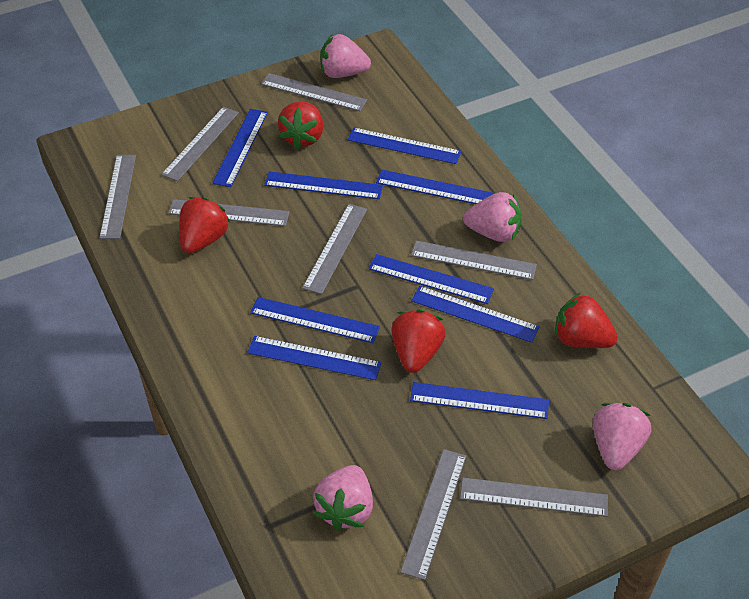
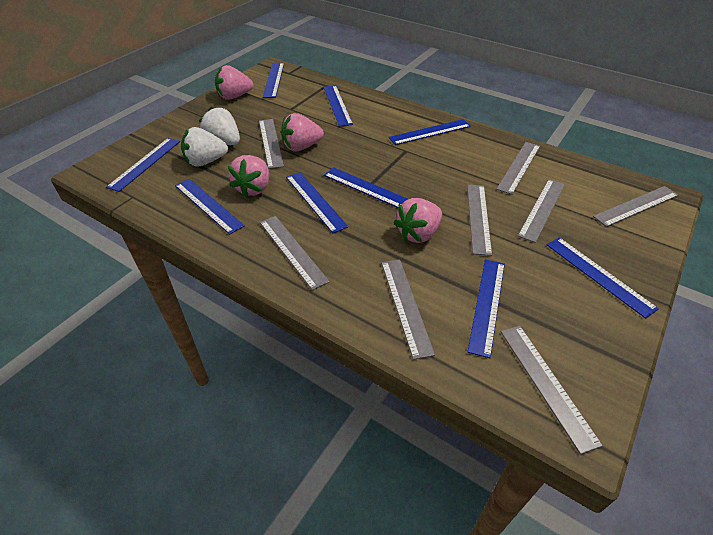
red strawberry: [179,197,230,253] [278,102,323,149] [391,309,446,373] [555,293,618,348] = 4 -> none = 0
white strawberry: none = 0 -> [181,127,228,167] [199,107,240,145] = 2

